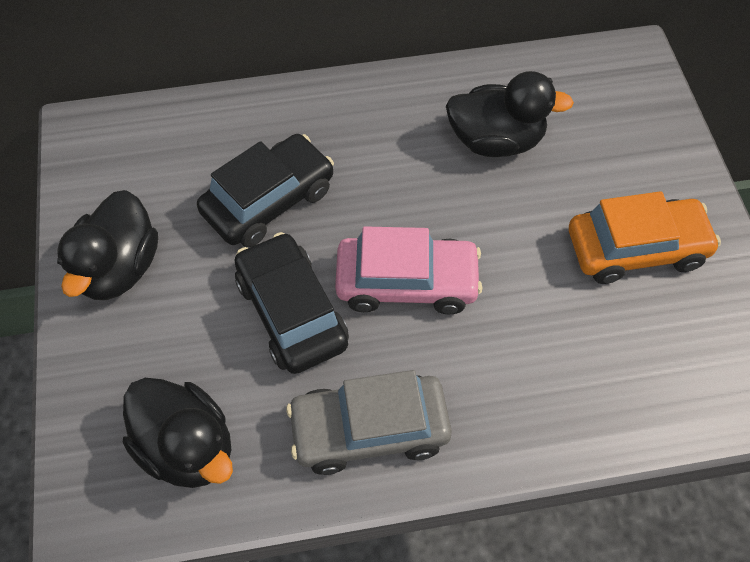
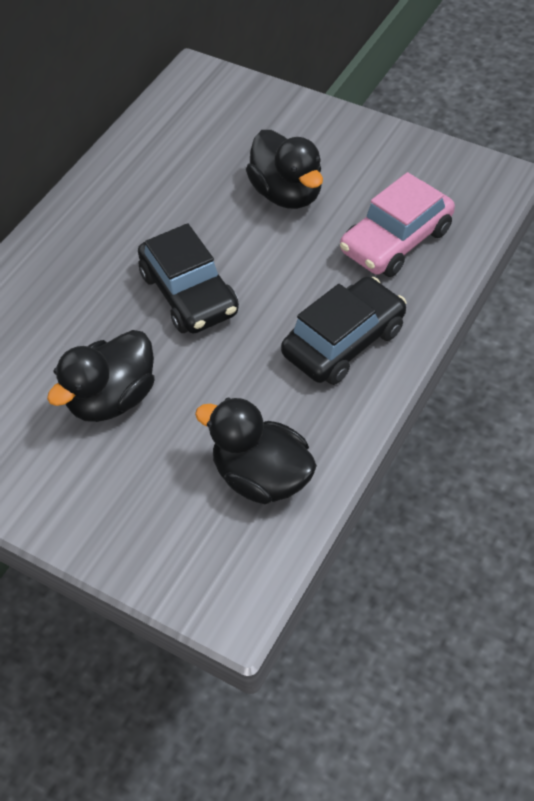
grey car: [286,370,452,475] = 1 -> none = 0
orange car: [569,191,721,284] = 1 -> none = 0

